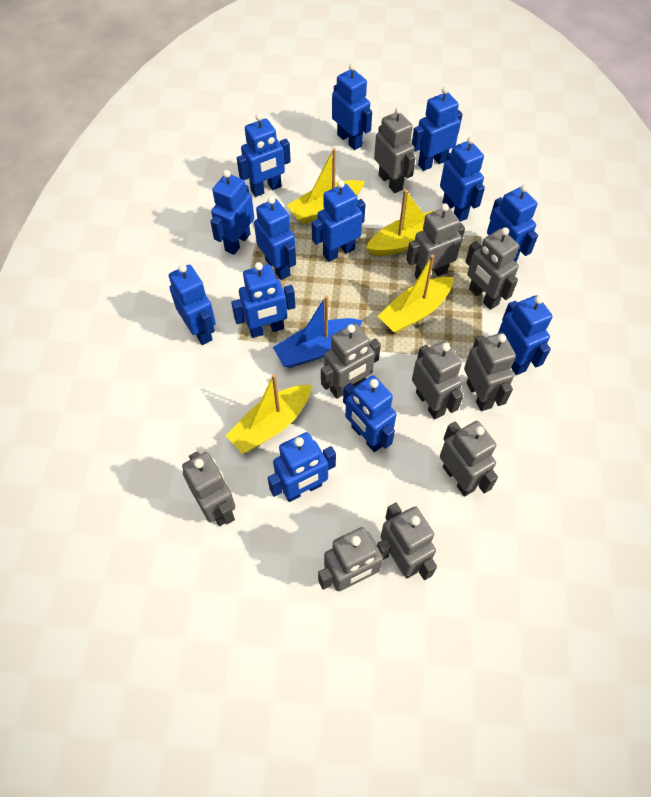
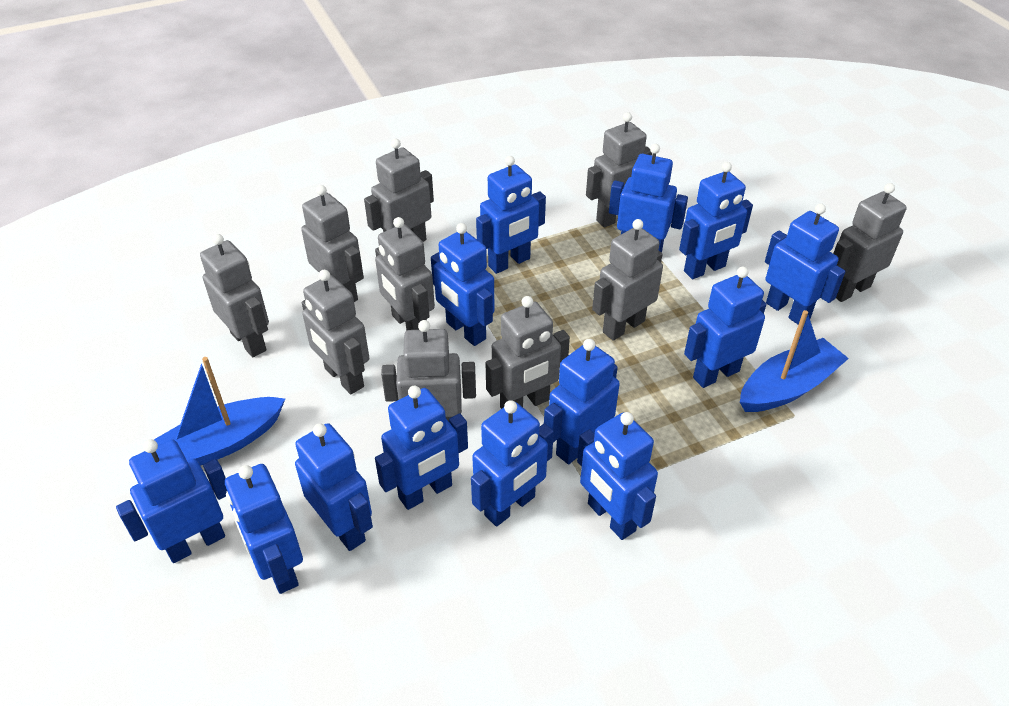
blue boat: [273,295,363,368] = 1 -> [154,357,285,466] [740,310,849,412] = 2
yellow boat: [225,374,311,454] [287,148,365,224] [366,189,436,256] [378,255,453,333] = 4 -> none = 0

